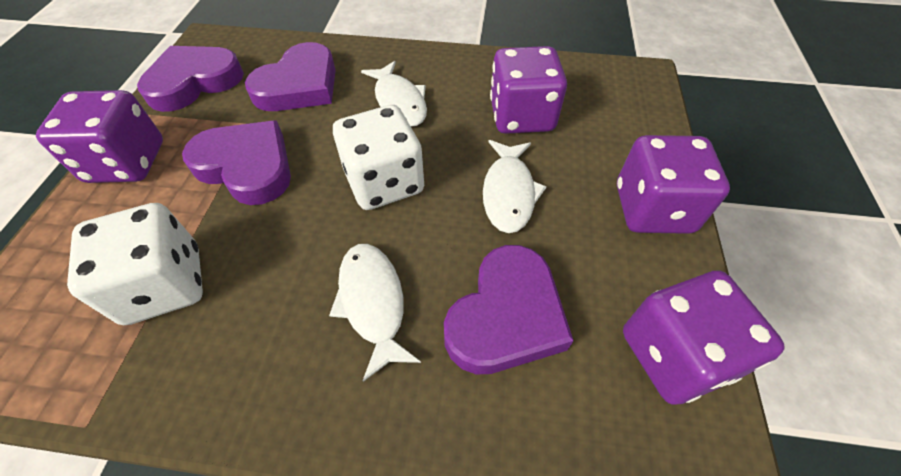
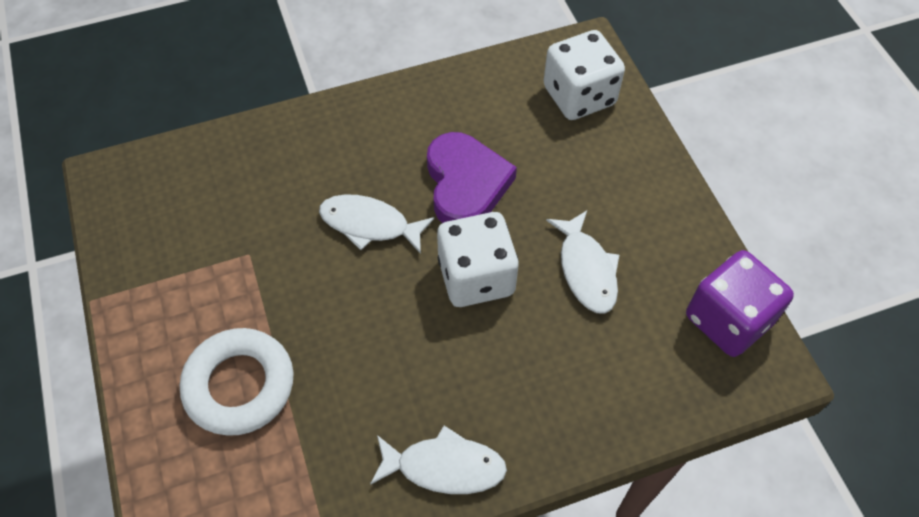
purple dice: [36,90,163,183] [490,46,567,134] [617,135,730,234] [623,270,784,405] = 4 -> [686,250,794,357] = 1
purple heart: [137,46,244,112] [182,121,291,205] [245,42,336,111] [444,245,573,375] = 4 -> [427,132,517,223] = 1
white ring: none = 0 -> [180,328,293,436] = 1

